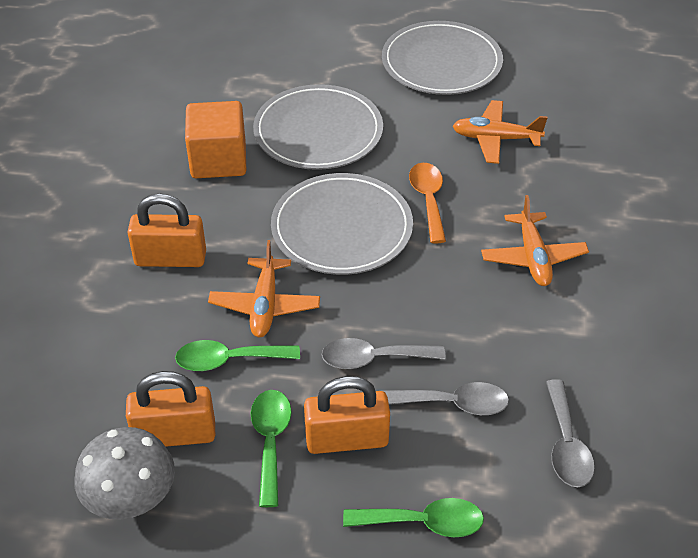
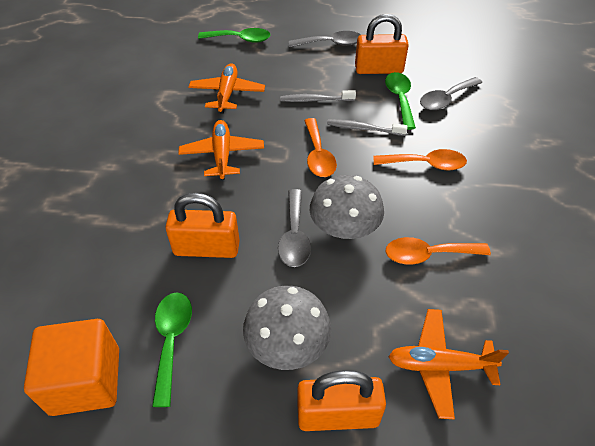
grey mushroom: [74,427,175,520] = 1 -> [243,286,331,370] [310,175,384,239] = 2
grey plate: [253,84,383,170] [271,173,413,275] [382,21,503,95] = 3 -> none = 0
grey toothbrush: none = 0 -> [280,90,356,102] [327,119,408,136] = 2
orange spoon: [409,163,446,244] = 1 -> [304,118,337,177] [373,149,467,170] [386,237,491,265] = 3

